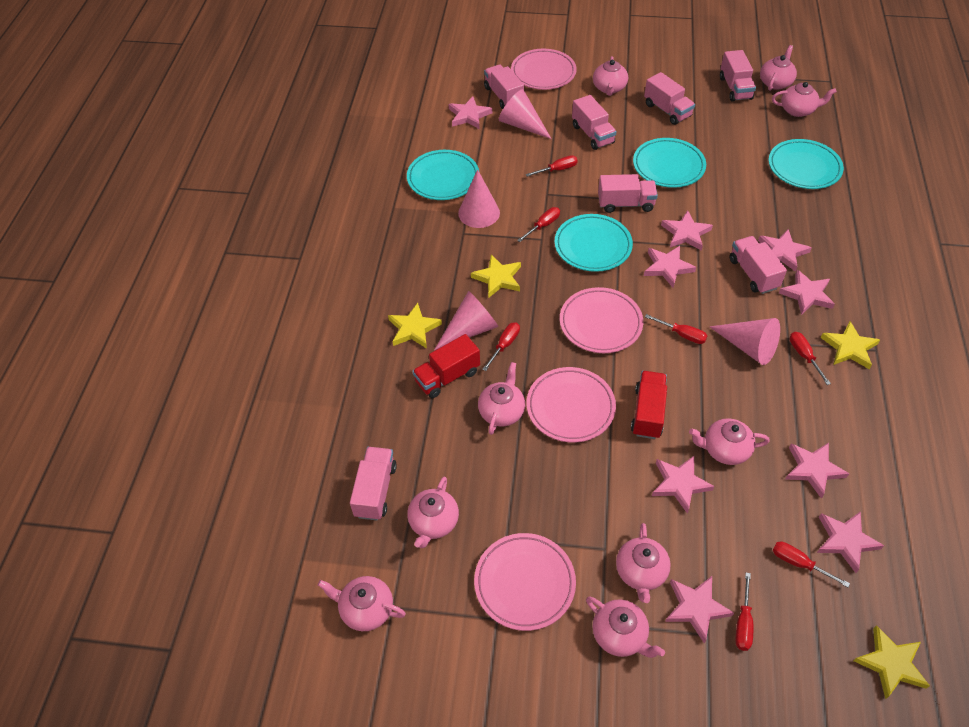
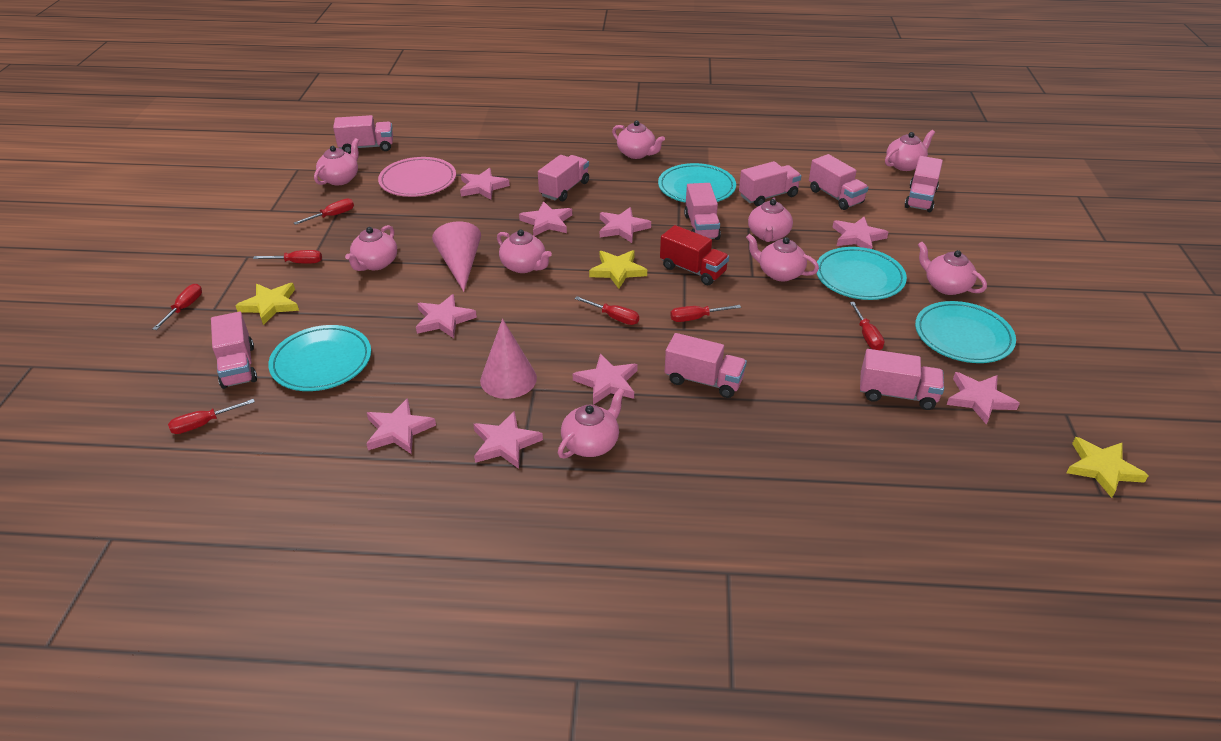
pink cone: [434,291,499,350] [458,169,500,228] [499,89,551,139] [709,318,780,365] = 4 -> [432,221,481,292] [480,319,537,399] = 2
pink plate: [474,533,576,631] [511,49,577,90] [527,367,616,443] [560,287,643,353] = 4 -> [378,157,456,197] = 1
pink truck: [350,447,397,520] [484,64,524,109] [572,95,616,150] [598,174,658,213] [644,72,695,125] [720,50,756,102] [730,236,787,294] = 7 -> [211,312,257,389] [333,115,393,154] [538,155,589,201] [665,333,747,398] [684,183,721,240] [739,161,801,207] [809,154,869,210] [860,349,944,410] [904,156,943,212] = 9
red truck: [412,334,480,398] [631,371,667,439] = 2 -> [660,225,729,285] = 1
yellow star: [388,303,442,349] [471,255,521,298] [820,321,880,369] [854,625,930,699] = 4 -> [235,283,299,325] [589,250,647,289] [1067,437,1149,498] = 3

